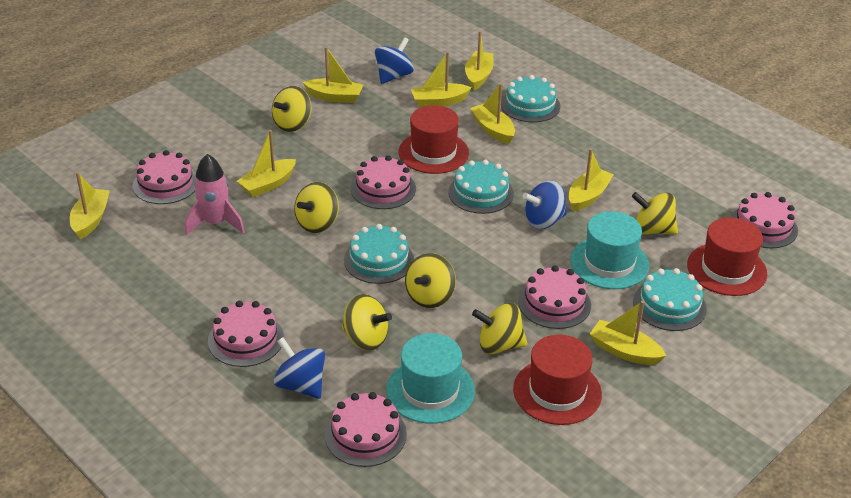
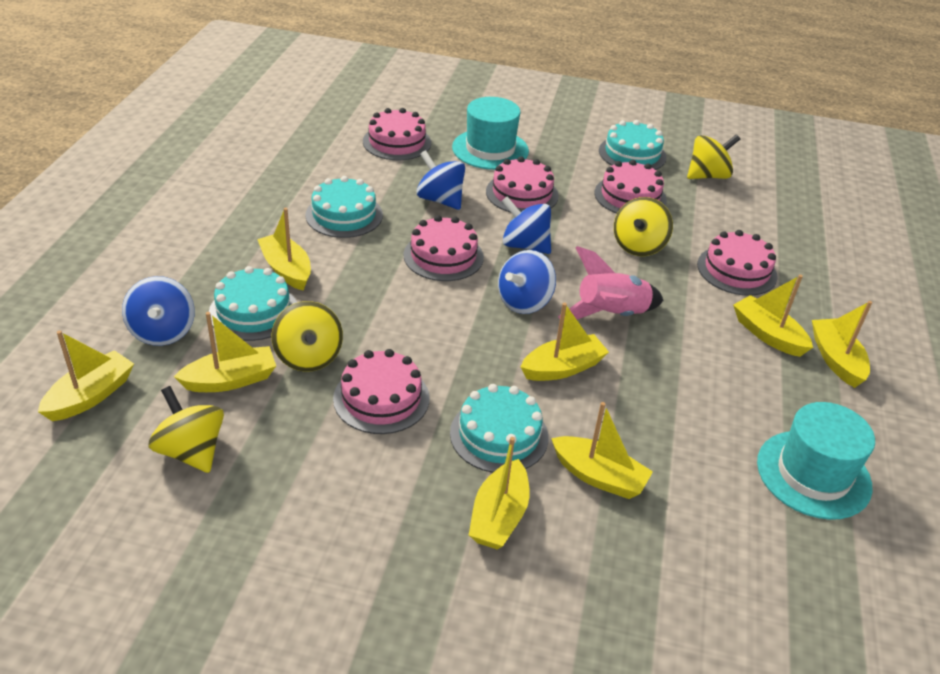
blue spinning top: [274,337,325,399] [375,37,414,84] [523,180,567,229] = 3 -> [122,276,195,346] [416,150,465,210] [498,250,556,314] [502,196,551,254] = 4
red hat: [398,105,469,174] [513,335,602,425] [687,217,767,296] = 3 -> none = 0
yellow spinning top: [272,86,312,132] [294,182,339,233] [342,294,392,351] [405,253,456,308] [472,303,528,354] [632,192,678,234] = 6 -> [149,386,224,473] [272,301,343,372] [614,197,673,256] [687,134,740,179] = 4

